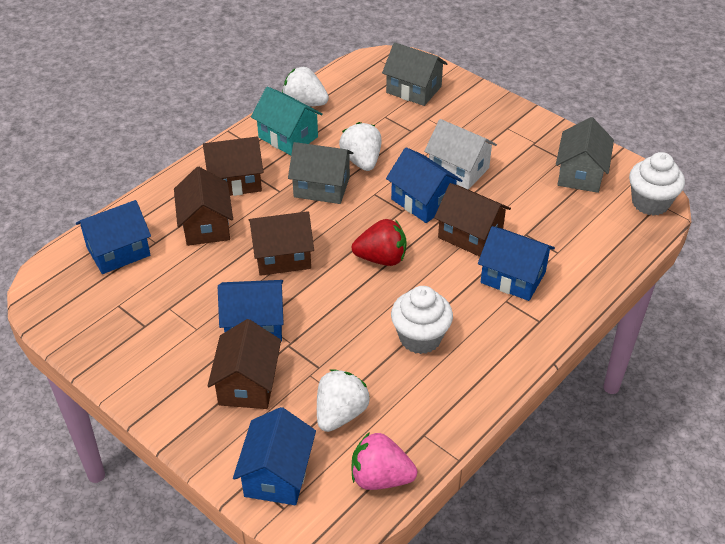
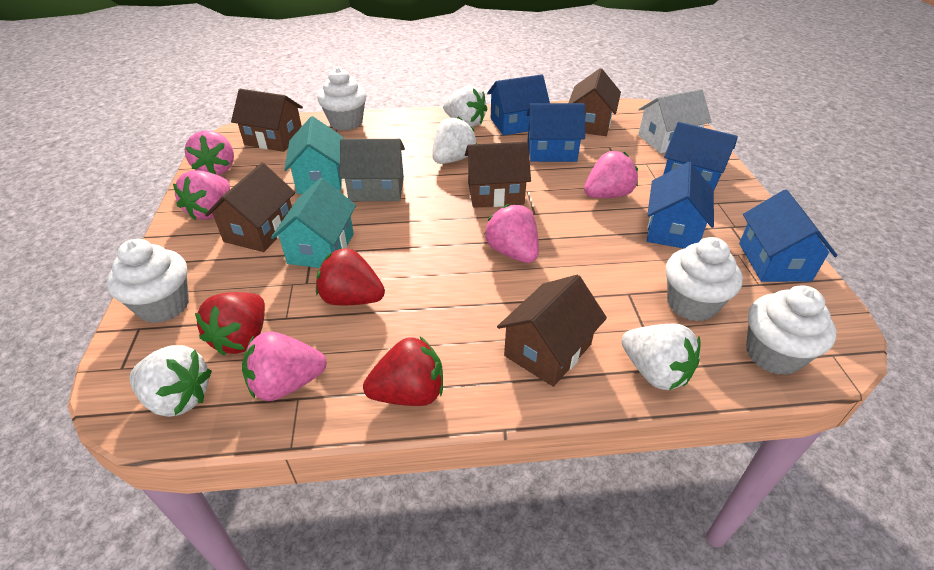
grey house: [288,142,353,204] [382,42,448,106] [556,117,614,193] = 3 -> [340,139,405,201] = 1
pink strawberry: [351,432,417,490] = 1 -> [173,170,230,220] [185,130,234,175] [242,332,327,401] [484,204,539,263] [584,151,638,198] = 5
red strawberry: [352,219,407,266] = 1 -> [195,292,265,356] [316,248,385,305] [363,337,443,406] = 3
turquoise house: [251,87,323,156] = 1 -> [271,178,356,268] [284,116,343,194] = 2
white cupcake: [391,286,453,354] [629,152,685,216] = 2 -> [107,239,189,323] [318,68,367,131] [666,237,743,322] [746,286,836,375] = 4
white strawberry: [282,67,329,107] [317,369,370,432] [339,122,382,171] = 3 -> [129,345,212,417] [432,117,477,164] [443,86,487,127] [621,324,701,390] = 4

